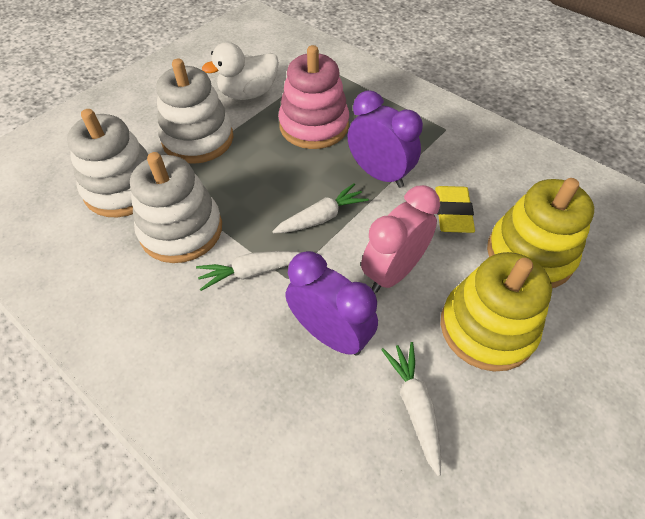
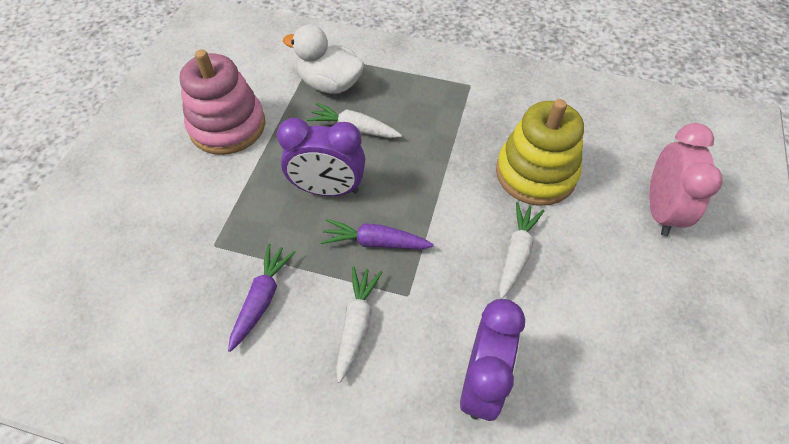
purple carrot: none = 0 -> [228,243,296,352] [321,219,434,249] = 2
white stacking toy: [67,109,149,217] [130,152,222,263] [156,59,233,164] = 3 -> none = 0
yellow eraser: [435,186,475,233] = 1 -> none = 0
yellow stacking toy: [441,252,552,371] [487,178,594,288] = 2 -> [496,99,584,206] = 1

